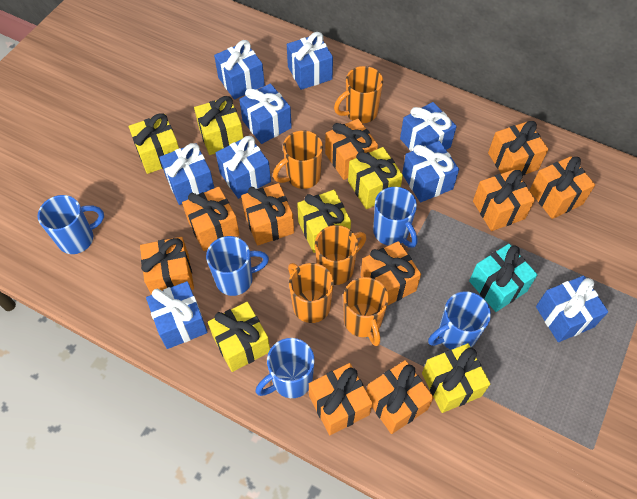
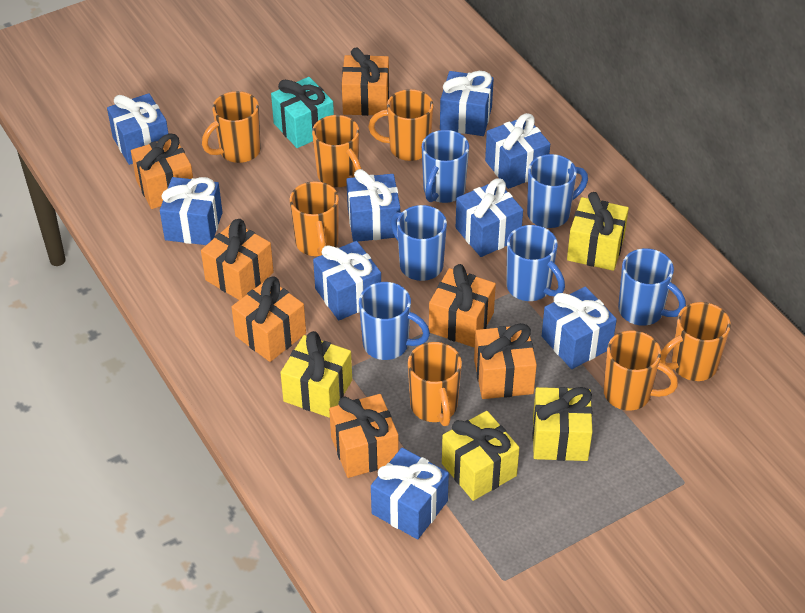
blue mug: [38,195,104,254] [206,236,269,296] [256,338,314,398] [373,187,417,248] [428,291,491,350] = 5 -> [359,282,430,360] [390,205,447,281] [422,130,469,203] [507,225,565,301] [527,154,588,228] [618,248,686,326] = 6
orange gift: [140,237,194,295] [182,187,240,251] [241,183,294,246] [309,363,372,435] [325,119,378,180] [360,241,421,306] [366,360,434,434] [473,169,535,231] [488,121,548,175] [529,156,595,219] = 10 -> [131,134,193,209] [201,219,274,300] [232,277,306,362] [329,394,399,478] [342,48,389,116] [429,264,496,348] [474,323,537,399] = 7
orange mug: [273,130,323,189] [288,263,334,323] [315,225,366,285] [334,66,383,123] [343,277,389,346] = 5 -> [202,91,261,163] [290,181,339,256] [312,115,361,187] [368,89,433,161] [408,342,462,426] [604,331,678,411] [660,302,731,381] = 7
yellow gift: [129,113,179,174] [194,96,243,155] [208,302,270,372] [297,190,351,253] [348,147,403,209] [422,343,490,413] = 6 -> [280,331,352,418] [442,411,519,501] [532,387,592,461] [567,192,629,271] = 4

